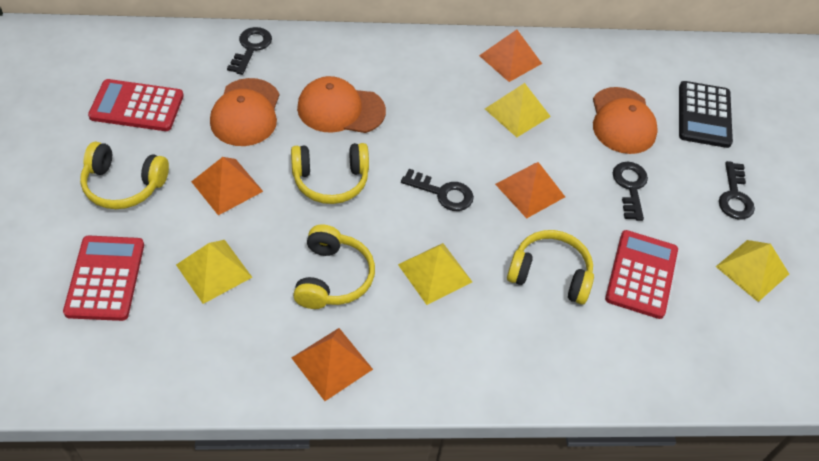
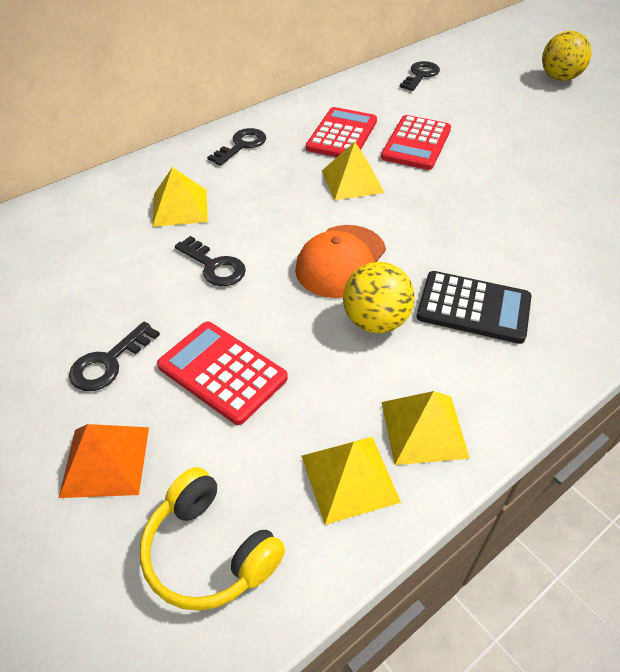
orange cap: [210,78,279,146] [297,76,386,133] [593,87,658,154] = 3 -> [295,225,386,298] = 1
orange pyramid: [191,157,263,215] [292,328,373,401] [479,30,542,82] [495,162,565,219] = 4 -> [59,424,149,498] = 1
yellow ball: none = 0 -> [343,262,415,333] [542,31,591,81] = 2
yellow headphones: [80,142,169,209] [291,143,369,204] [293,224,375,309] [507,230,594,305] = 4 -> [140,467,285,611] = 1

